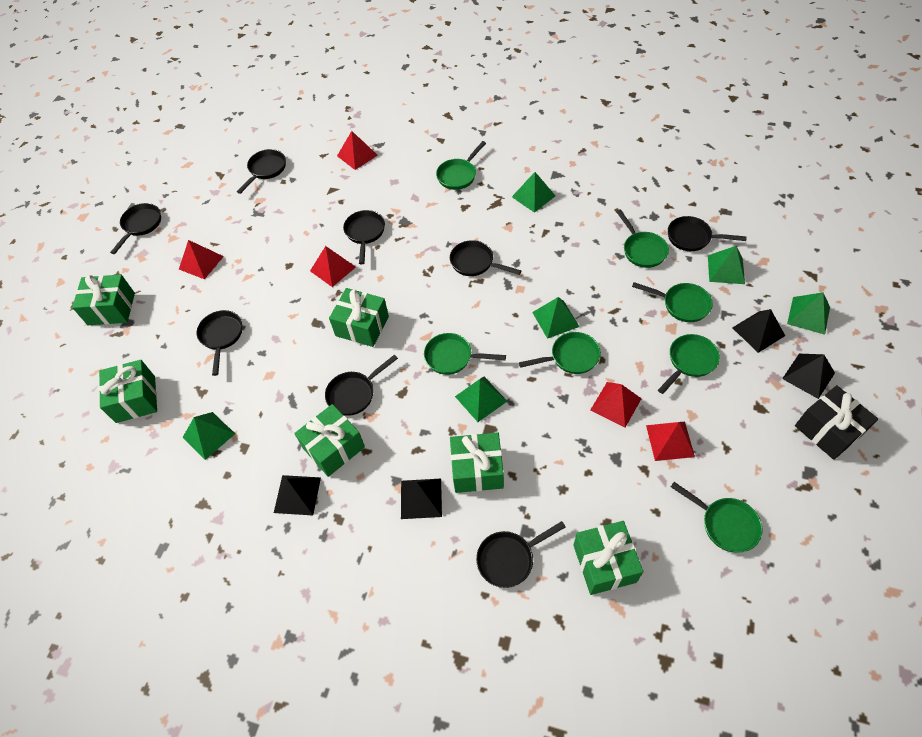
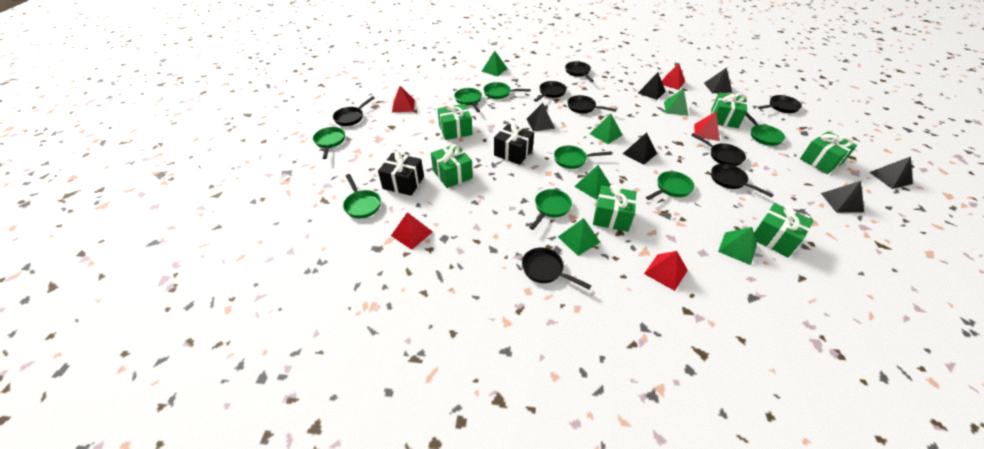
black gift: [795,385,878,460] = 1 -> [378,152,424,196] [494,123,534,165] = 2
black pyramid: [274,475,321,515] [401,479,442,519] [732,309,785,353] [782,354,835,399] = 4 -> [527,103,555,132] [623,132,657,165] [638,72,666,100] [704,68,732,93] [821,181,864,213] [869,156,913,189] = 6
green pan: [424,333,506,375] [436,141,486,190] [519,332,601,374] [616,210,669,268] [632,282,713,322] [658,334,720,394] [671,482,762,552] = 7 -> [313,127,345,159] [343,174,381,219] [454,88,482,112] [483,82,531,99] [529,189,572,230] [554,146,612,169] [646,171,694,200] [745,113,785,146] = 8

